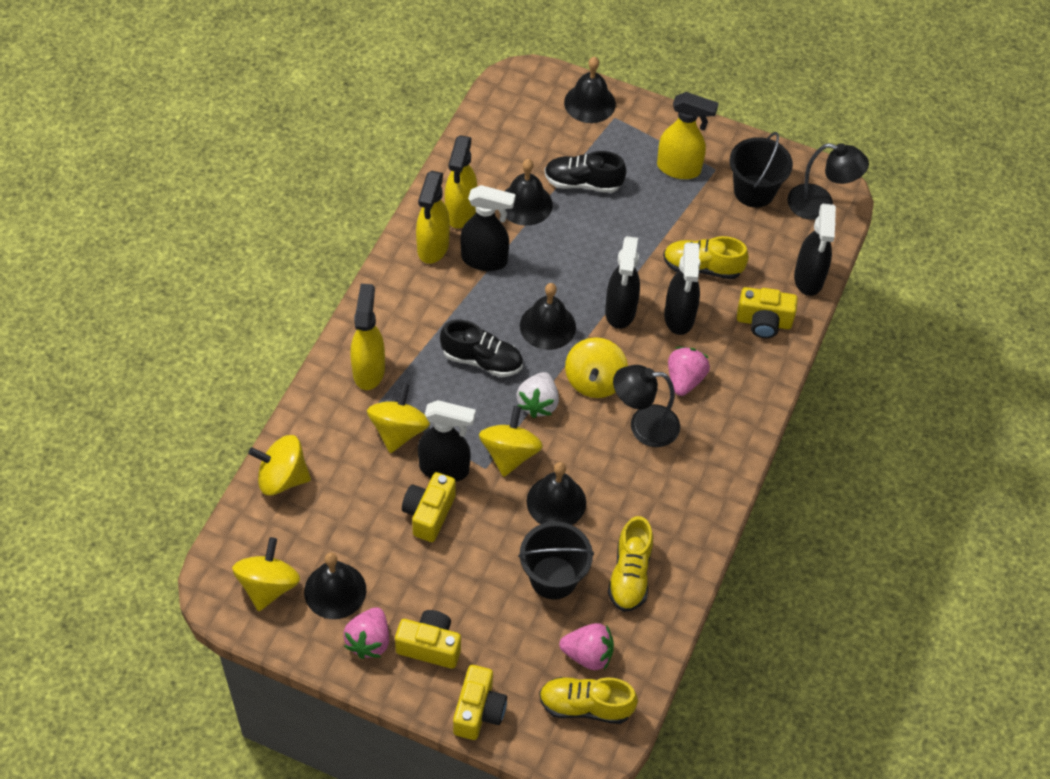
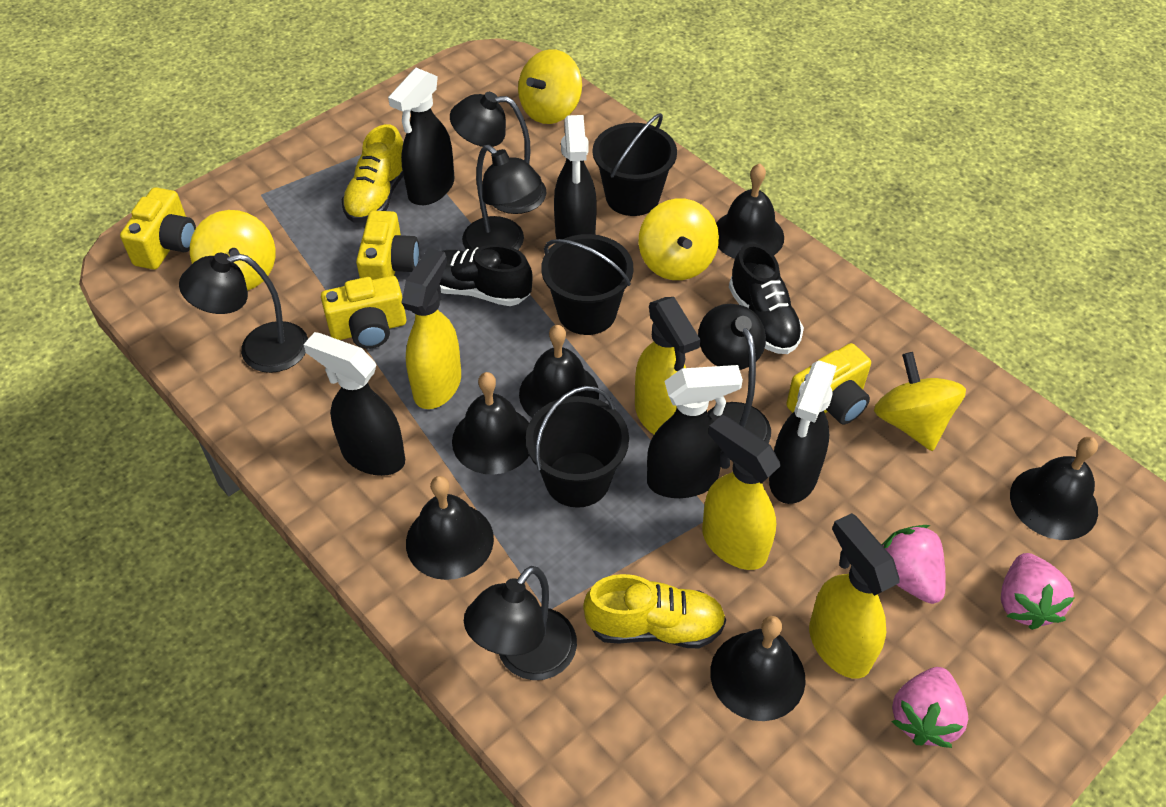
black bell: [304,553,366,619] [505,159,553,226] [520,283,576,350] [527,462,586,525] [564,57,616,123] = 5 -> [406,476,494,580] [452,372,529,474] [519,325,599,418] [710,616,806,721] [716,163,784,259] [1010,437,1098,540] = 6
black bucket: [518,521,594,600] [729,132,793,207] = 2 -> [526,386,629,508] [541,234,634,335] [593,113,677,216] = 3
black lamp: [613,365,680,447] [787,143,869,220] = 2 -> [179,253,308,373] [450,92,547,214] [462,145,542,250] [464,566,577,680] [698,304,771,444] = 5
white strawberry: [516,372,559,418] = 1 -> none = 0
yellow shoe: [539,677,638,724] [608,516,653,612] [663,236,749,279] = 3 -> [342,124,403,222] [583,574,726,648] = 2
yellow spinning top: [232,537,300,611] [248,435,311,496] [367,383,430,453] [479,406,543,477] [565,337,628,398] = 5 -> [190,210,276,291] [518,49,582,124] [639,198,719,280] [874,352,966,451] = 4

